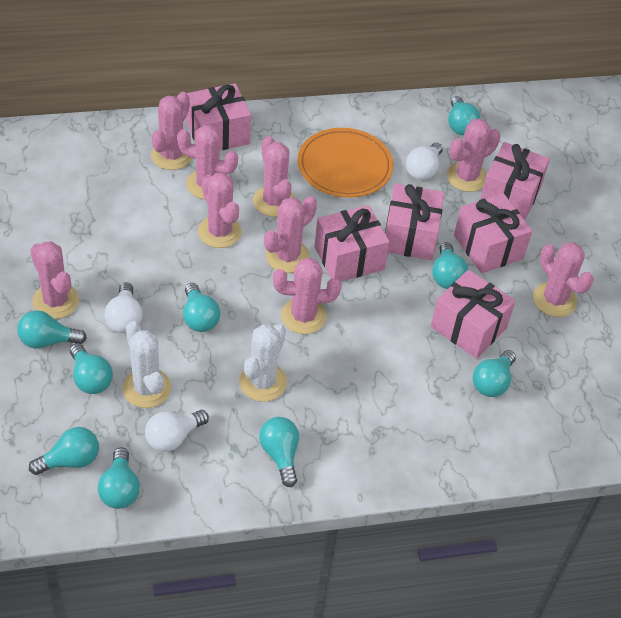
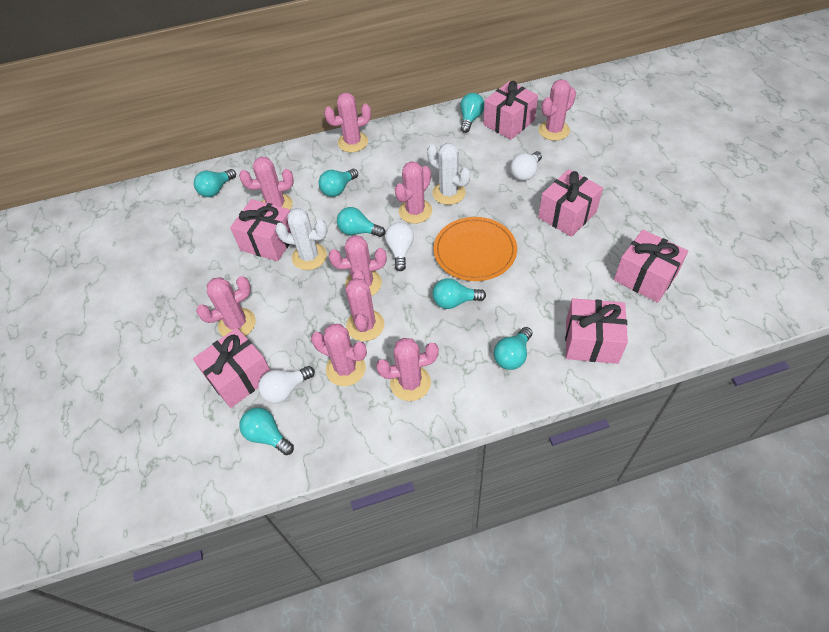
turquoise light bulb: [17,310,87,349] [29,427,99,475] [70,343,113,394] [98,448,140,509] [183,283,220,332] [259,417,299,487] [432,242,468,289] [448,96,481,135] [473,350,516,397] = 9 -> [194,169,236,197] [239,407,294,455] [319,169,358,197] [337,207,385,237] [432,278,486,309] [460,93,484,133] [494,327,532,370] = 7

